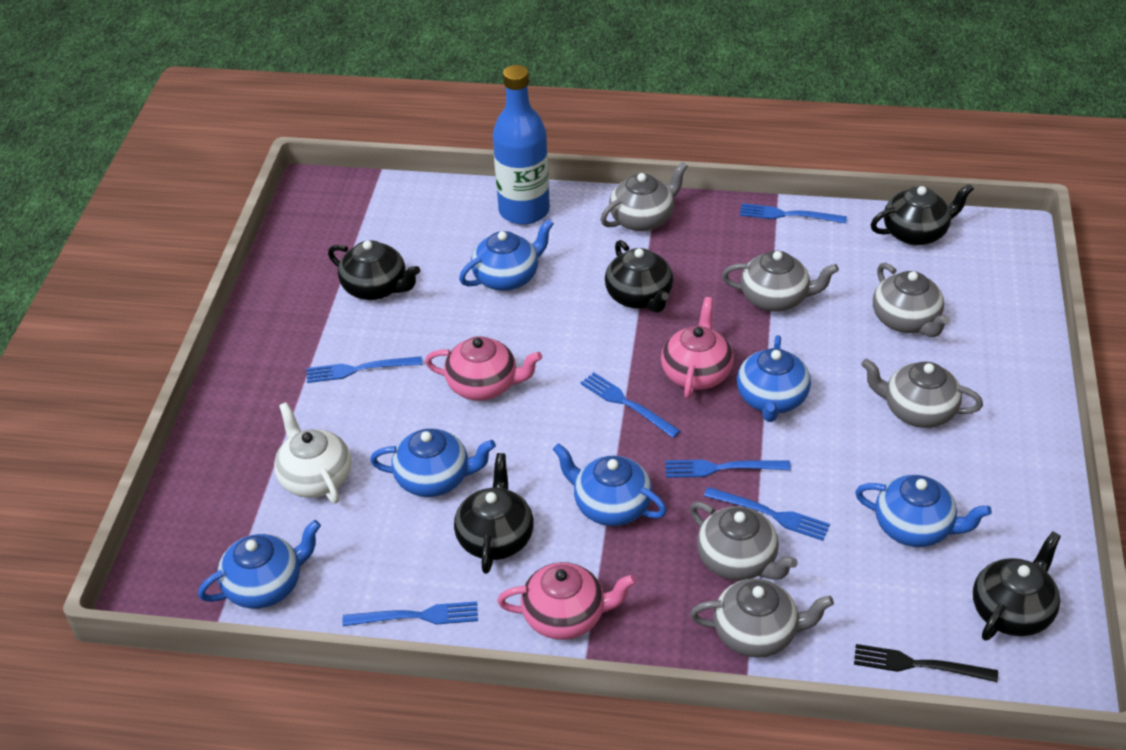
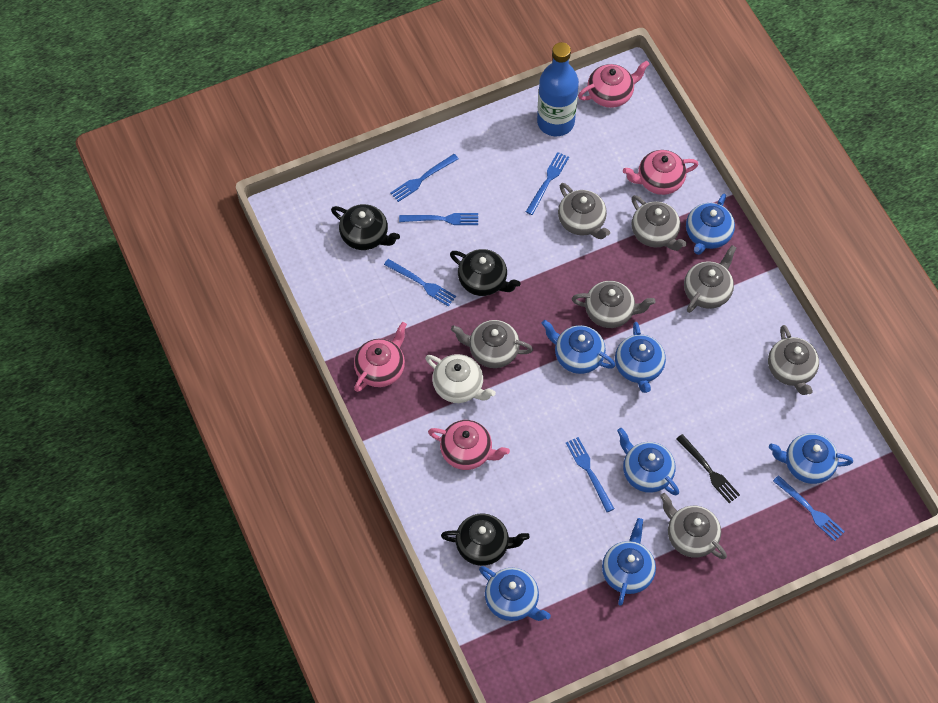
black teapot: [328,240,420,300] [454,453,534,574] [605,240,673,313] [871,183,974,245] [973,531,1061,640] = 5 -> [331,204,400,250] [441,513,530,566] [450,249,521,296] = 3
blue teapot: [198,520,321,609] [370,428,496,497] [459,219,554,291] [553,443,667,526] [737,335,811,422] [855,475,992,547] = 6 -> [479,566,551,621] [541,320,615,374] [602,518,656,606] [615,322,666,393] [617,428,679,495] [686,193,735,255] [769,433,853,484] = 7
grey teapot: [601,162,688,232] [690,502,798,580] [690,579,834,657] [722,251,839,312] [861,359,983,428] [873,263,950,337] = 6 -> [451,320,533,368] [558,183,610,239] [572,281,656,328] [631,195,687,251] [660,493,727,559] [684,245,736,313] [768,325,819,395] = 7
pink teapot: [425,336,542,401] [497,562,636,640] [661,297,734,399] = 3 -> [354,322,407,392] [428,420,510,470] [578,60,650,108] [623,150,699,195] = 4

